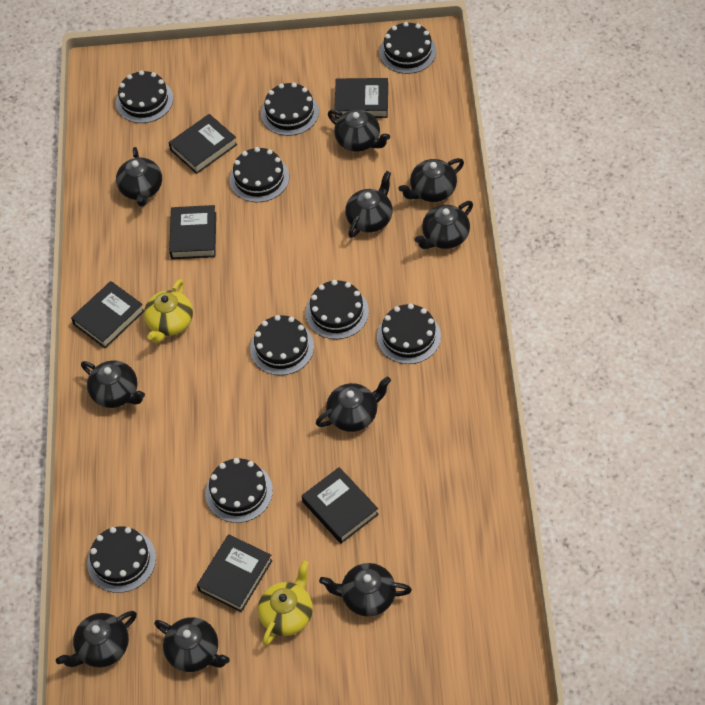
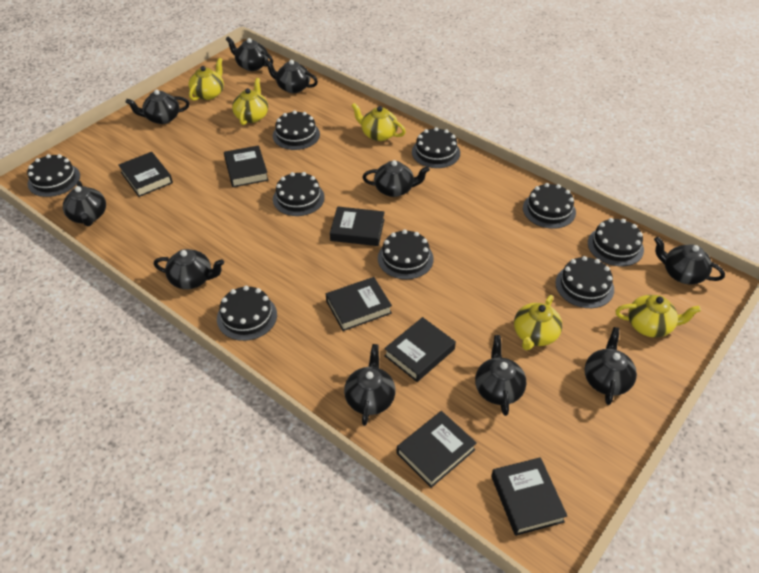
black book: [71,281,144,348] [169,114,237,174] [169,205,216,259] [197,534,273,612] [302,467,379,543] [334,78,388,119] = 6 -> [118,152,173,197] [224,145,269,187] [326,277,392,331] [330,206,385,246] [384,317,456,382] [397,411,477,488] [491,457,567,536] = 7
yellow teapot: [144,279,193,343] [258,561,313,646] = 2 -> [189,58,224,101] [232,78,268,125] [351,103,406,141] [514,295,562,350] [615,295,701,338] = 5

